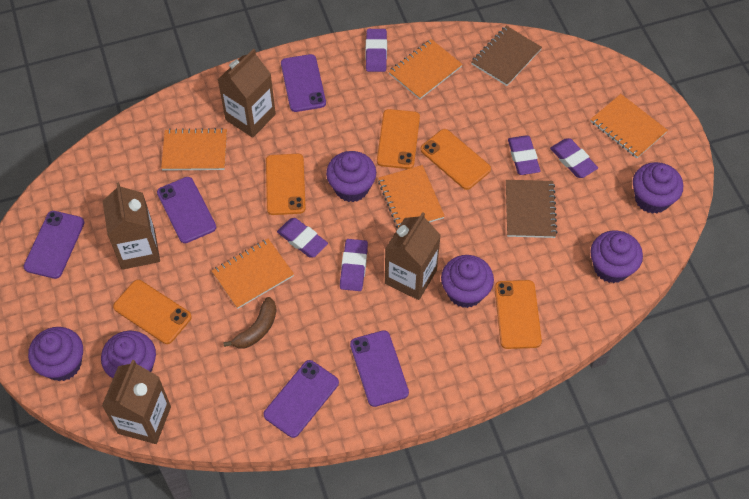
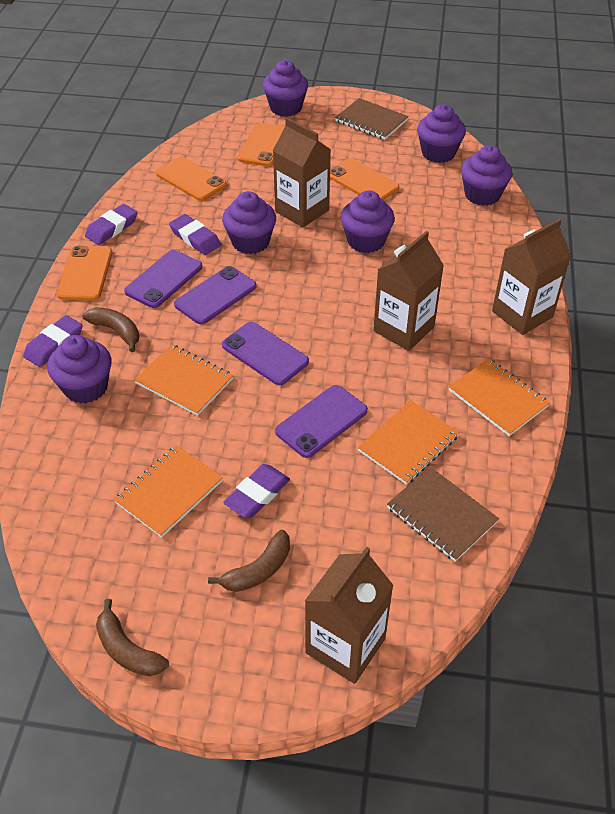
brown banana: [223,297,277,349] = 1 -> [82,307,139,352] [96,599,169,676] [208,530,290,592] = 3
orange notebook: [161,128,227,170] [212,239,294,309] [378,165,445,228] [389,39,463,99] [591,94,668,158] = 5 -> [114,445,223,538] [134,344,233,416] [358,400,459,485] [449,358,550,436] = 4
orange phone: [113,280,192,344] [266,154,306,215] [377,109,420,169] [420,129,491,190] [495,280,542,349] = 5 -> [57,246,113,301] [156,157,227,201] [238,123,285,166] [330,158,400,200] = 4
purple eraser: [277,218,328,258] [340,239,368,291] [366,29,387,72] [508,135,540,175] [550,138,598,178] = 5 -> [23,315,83,367] [85,204,138,245] [169,214,221,255] [223,464,290,518] = 4
purple phone: [23,211,85,279] [157,177,216,243] [263,360,339,438] [281,54,326,112] [350,330,409,407] = 5 -> [124,250,203,308] [174,266,257,324] [222,322,309,385] [275,385,368,458] = 4

